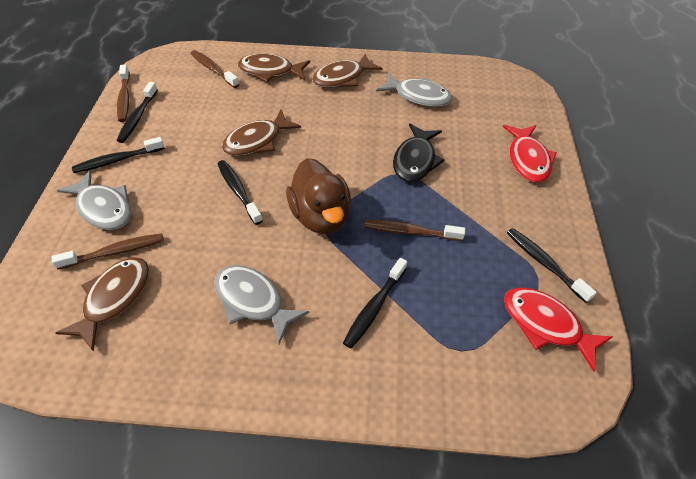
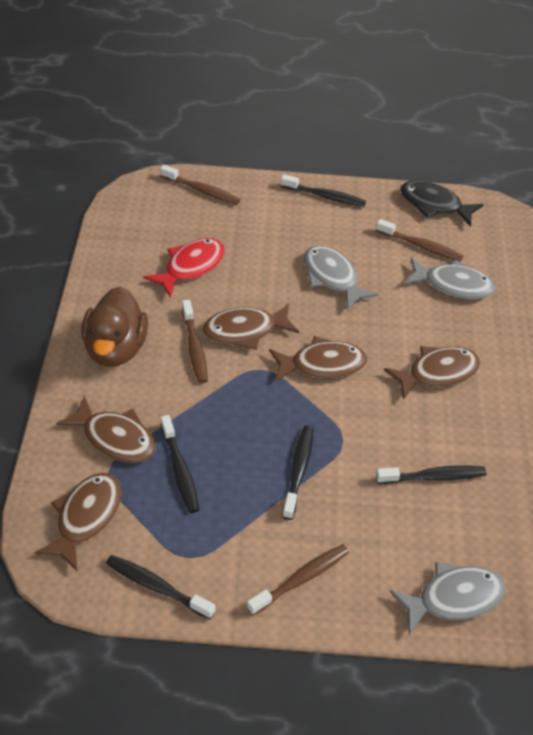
brown fish: [55,257,149,352] [222,110,301,156] [238,54,310,82] [312,53,382,88] = 4 -> [34,473,121,571] [56,395,156,463] [203,303,299,350] [269,336,367,382] [384,346,480,400] = 5
red fish: [503,125,557,183] [504,287,613,372] = 2 -> [143,238,225,298] = 1

